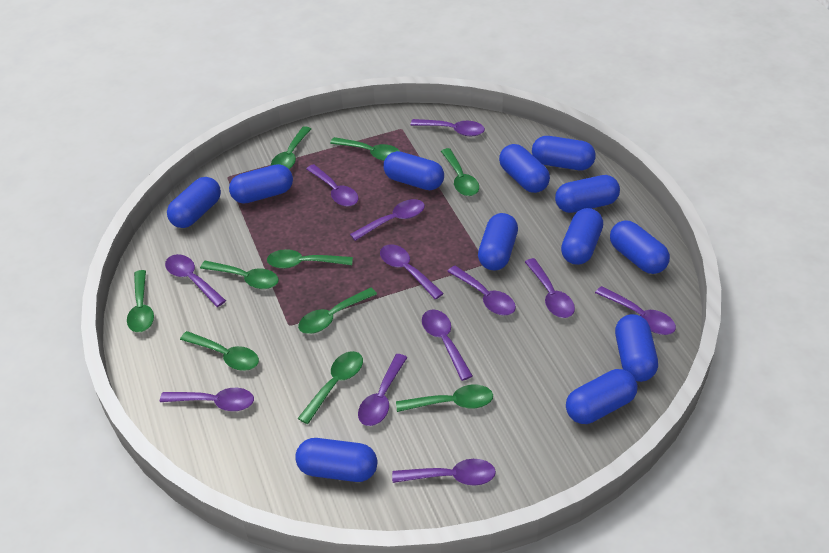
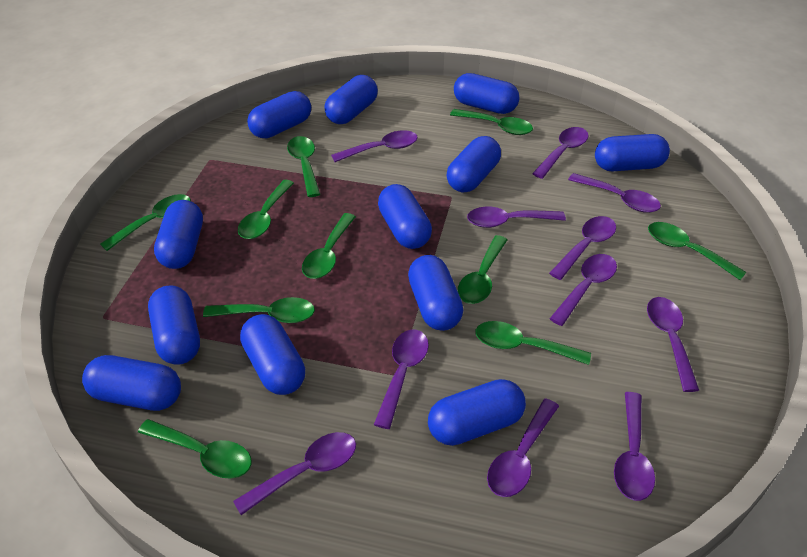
purple spoon: [160,388,254,411] [165,254,226,307] [306,164,358,207] [350,199,425,241] [358,354,408,426] [380,244,444,300] [392,459,496,486] [410,119,485,136] [422,309,473,381] [447,266,516,315] [525,258,575,318] [595,286,676,335] = 12 -> [233,432,356,515] [331,130,418,162] [374,329,429,429] [467,207,566,228] [487,398,559,497] [532,127,589,179] [549,216,616,280] [550,254,617,326] [568,173,661,213] [614,392,655,501] [647,297,699,392] = 11

